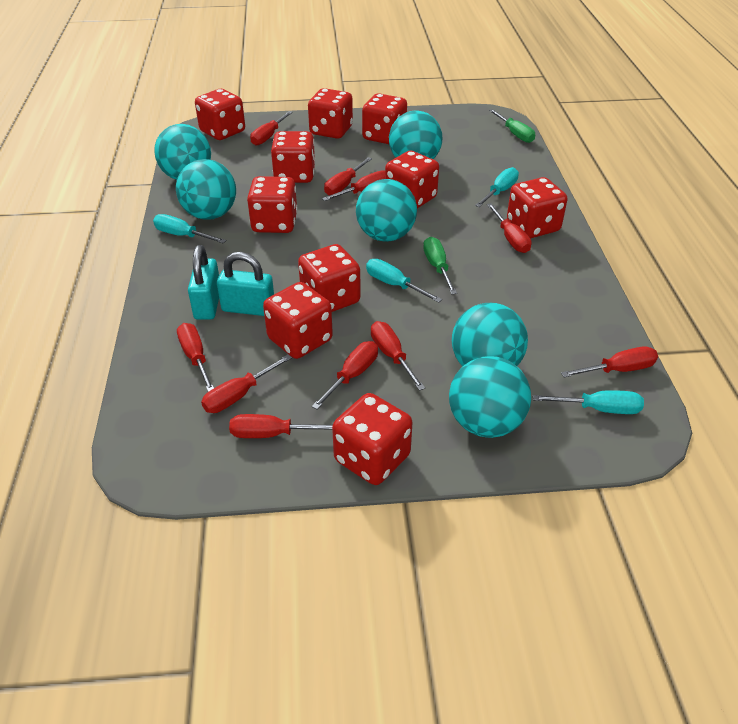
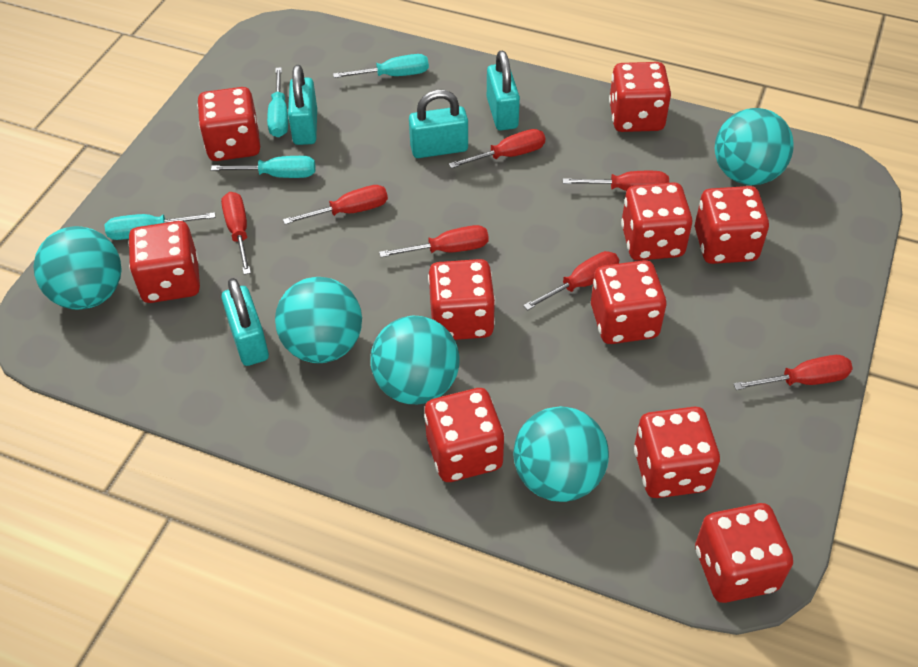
green screwdriver: [423,237,457,294] [489,109,535,143] = 2 -> none = 0
red screwdriver: [177,323,214,392] [201,354,292,413] [229,414,333,438] [250,111,293,145] [312,341,378,409] [322,170,385,201] [324,157,372,196] [371,321,425,391] [487,203,532,253] [561,346,658,377] = 10 -> [221,192,251,275] [283,185,388,224] [379,225,489,257] [449,129,545,168] [523,251,619,310] [563,171,669,191] [734,355,853,390] = 7
turquoise ball: [154,124,211,180] [176,159,236,220] [356,179,417,242] [389,111,442,159] [449,356,531,438] [452,303,528,366] = 6 -> [33,226,122,310] [275,277,362,363] [371,316,460,404] [514,406,609,502] [715,108,794,185] = 5
turquoise padlock: [188,245,219,320] [217,252,274,316] = 2 -> [221,278,269,366] [288,65,317,145] [409,90,468,158] [487,51,520,130] = 4

